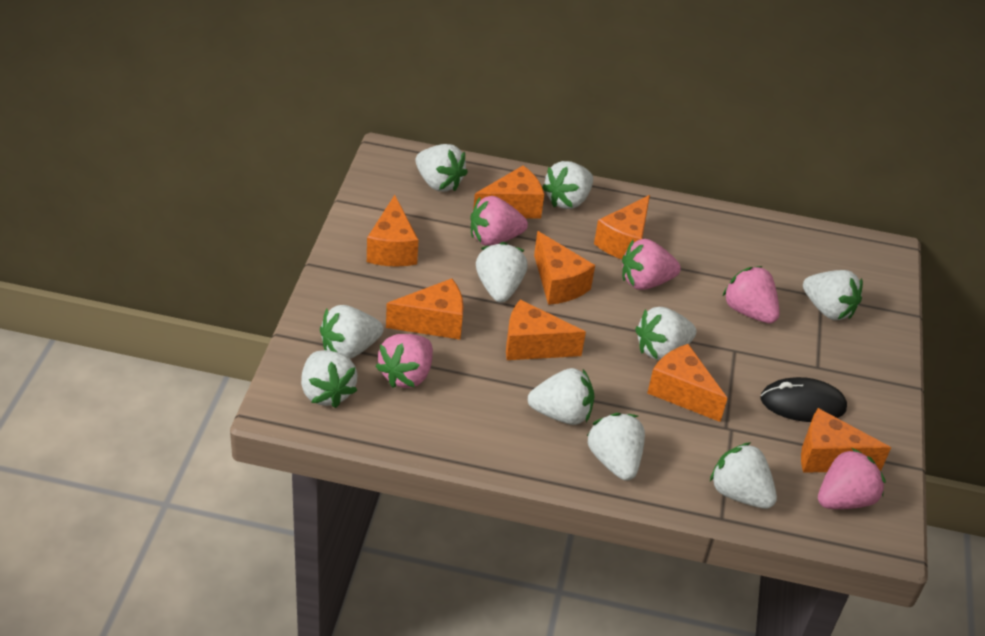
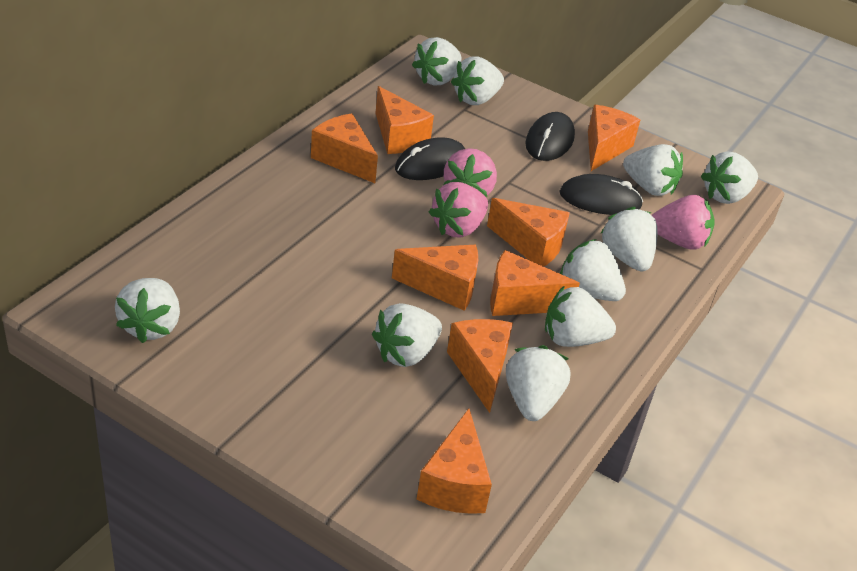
black mouse: [760,377,847,422] = 1 -> [395,137,465,180] [525,112,575,161] [559,174,643,215] = 3
pink strawberry: [376,334,433,388] [471,196,528,246] [622,239,681,290] [723,266,780,323] [818,448,885,509] = 5 -> [429,182,488,238] [444,148,497,197] [652,195,715,250] = 3

